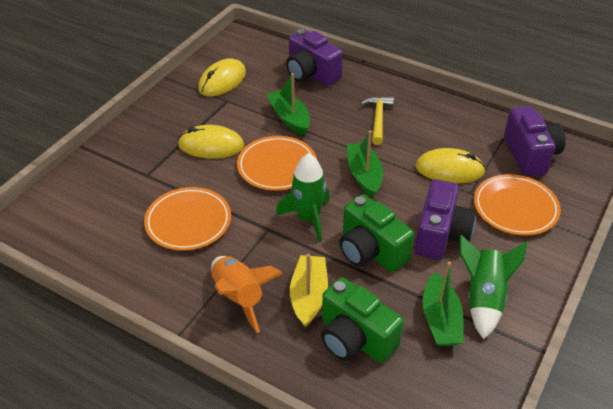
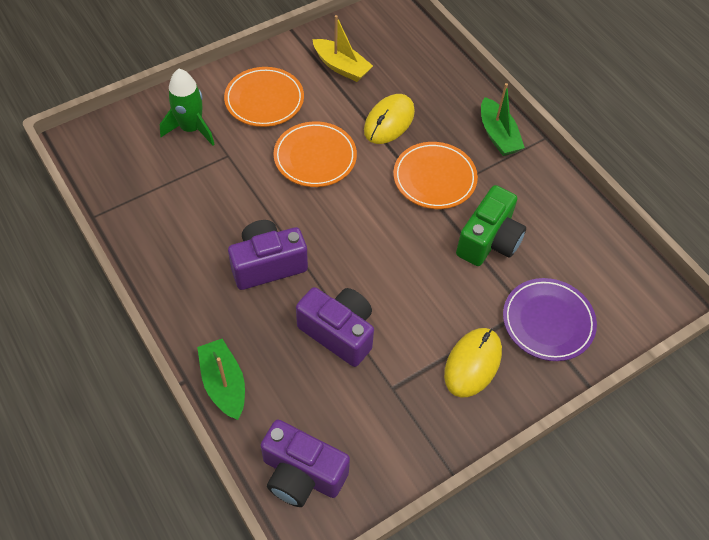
green boat: [267,73,310,135] [347,130,383,198] [423,262,464,346] = 3 -> [197,339,245,420] [481,83,525,156] = 2
green camera: [321,277,404,363] [339,194,414,272] = 2 -> [456,185,526,266] = 1
green rocket: [276,153,330,242] [460,235,528,339] = 2 -> [160,69,215,146] = 1
orange rocket: [211,256,283,333] = 1 -> none = 0
purple plate: none = 0 -> [503,278,597,361] = 1
yellow hammer: [360,96,394,145] = 1 -> none = 0
yellow mouse: [178,125,244,158] [198,59,246,96] [415,148,486,184] = 3 -> [364,94,415,144] [444,328,502,398] = 2

